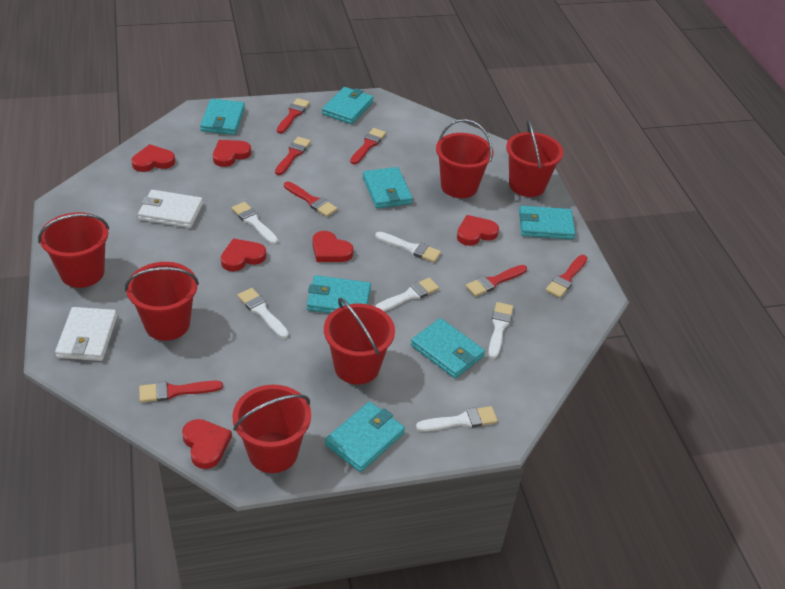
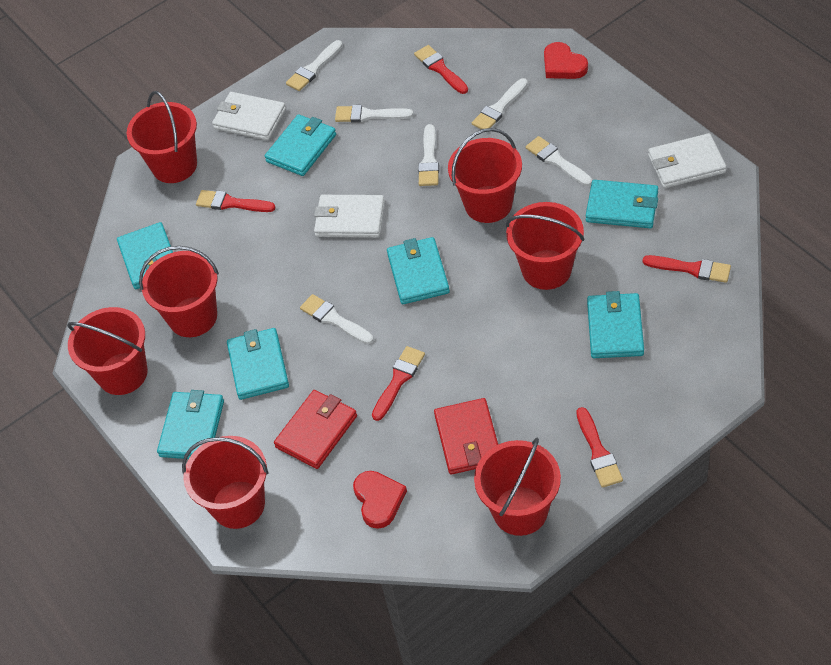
red brush: [139,381,223,402] [275,137,311,175] [277,98,310,134] [284,181,338,217] [350,128,386,164] [465,265,527,297] [546,255,587,298] = 7 -> [196,190,276,212] [372,346,425,421] [414,45,468,94] [576,407,623,488] [643,255,731,283] = 5
red bucket: [38,212,109,288] [125,262,199,341] [232,385,311,473] [324,298,395,384] [436,119,493,198] [506,119,563,197] = 6 -> [67,307,147,395] [127,91,197,183] [139,246,219,337] [182,436,269,529] [448,128,522,223] [474,438,561,536] [506,202,584,290] = 7
red heart: [132,144,175,172] [182,419,232,469] [213,140,251,167] [221,238,266,272] [312,231,354,262] [457,215,499,246] = 6 -> [353,471,407,529] [544,42,588,79] = 2
red wallet: none = 0 -> [274,390,357,469] [434,398,498,475] = 2
white wallet: [55,307,117,361] [138,190,203,228] = 2 -> [212,92,286,140] [314,195,385,238] [648,133,727,188] = 3

